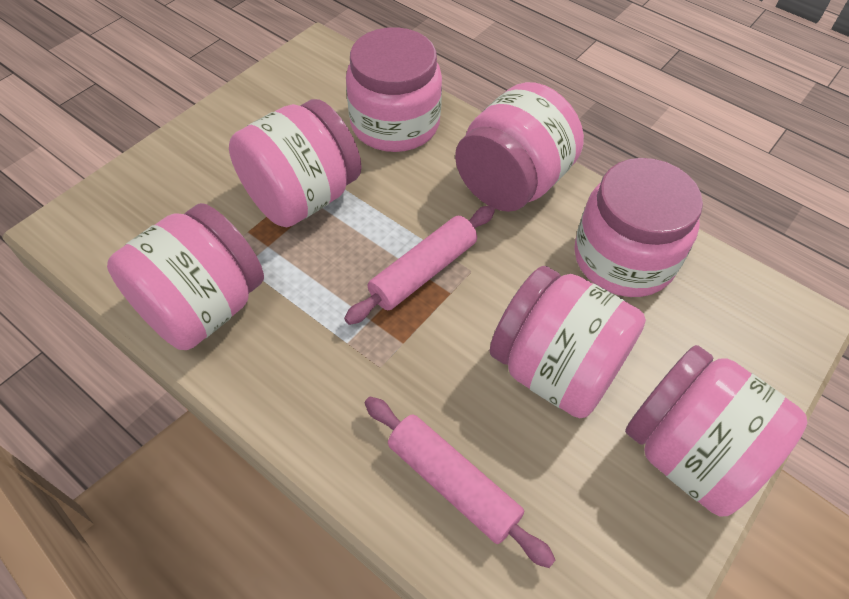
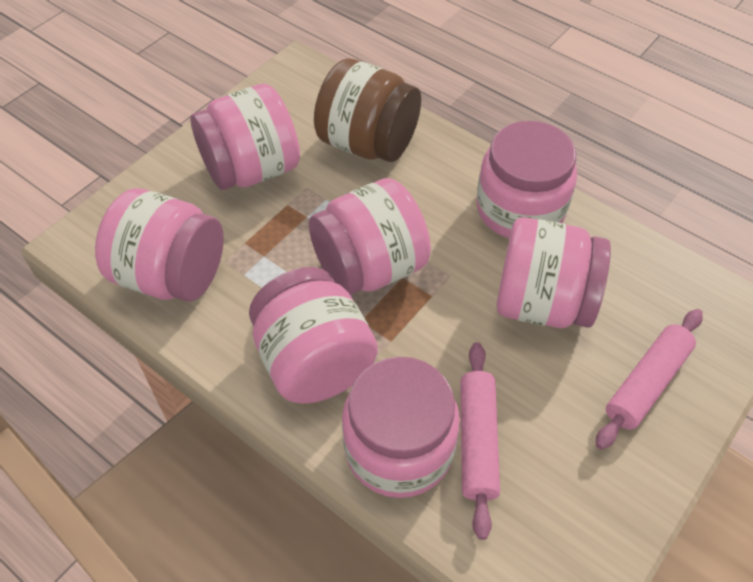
brown jar: none = 0 -> [314,58,421,162] = 1

